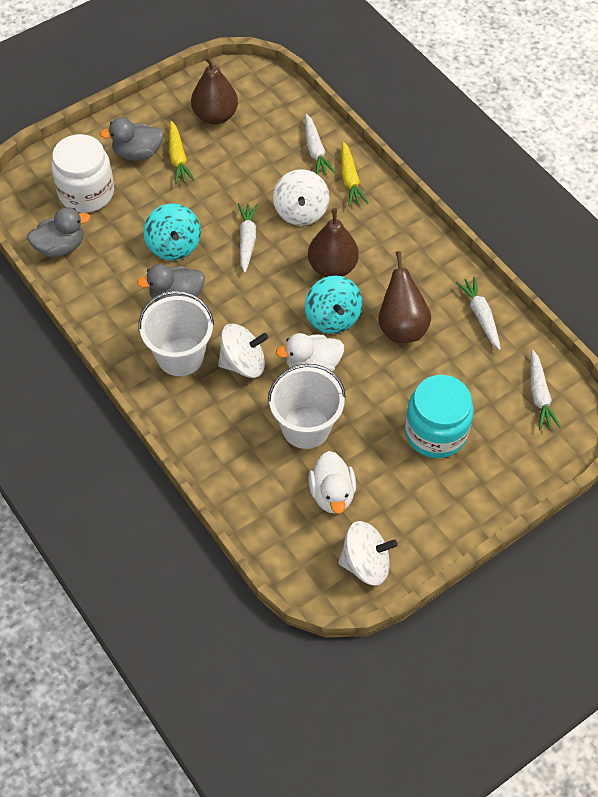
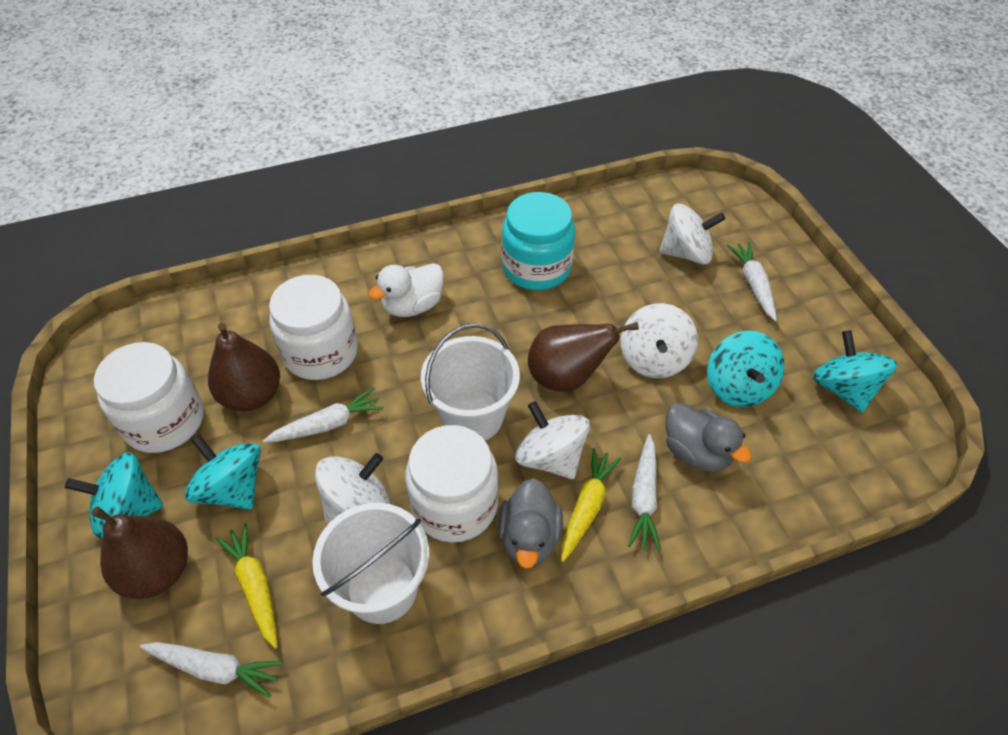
grey duck: [27,207,90,257] [100,118,164,161] [137,264,205,302] = 3 -> [498,478,563,569] [666,403,752,472] = 2
turquoise spinning top: [143,203,201,261] [305,276,363,334] = 2 -> [65,452,163,538] [185,434,261,510] [707,331,785,407] [813,330,897,412] = 4
white duck: [276,333,344,372] [308,451,356,514] = 2 -> [368,263,444,317] = 1
white jar: [51,134,114,213] = 1 -> [94,342,204,453] [269,275,358,380] [405,425,499,543] = 3
white spinning top: [218,324,268,378] [273,169,329,226] [338,521,398,586] = 3 -> [315,453,390,523] [515,401,590,479] [621,303,698,378] [659,203,725,265] = 4

